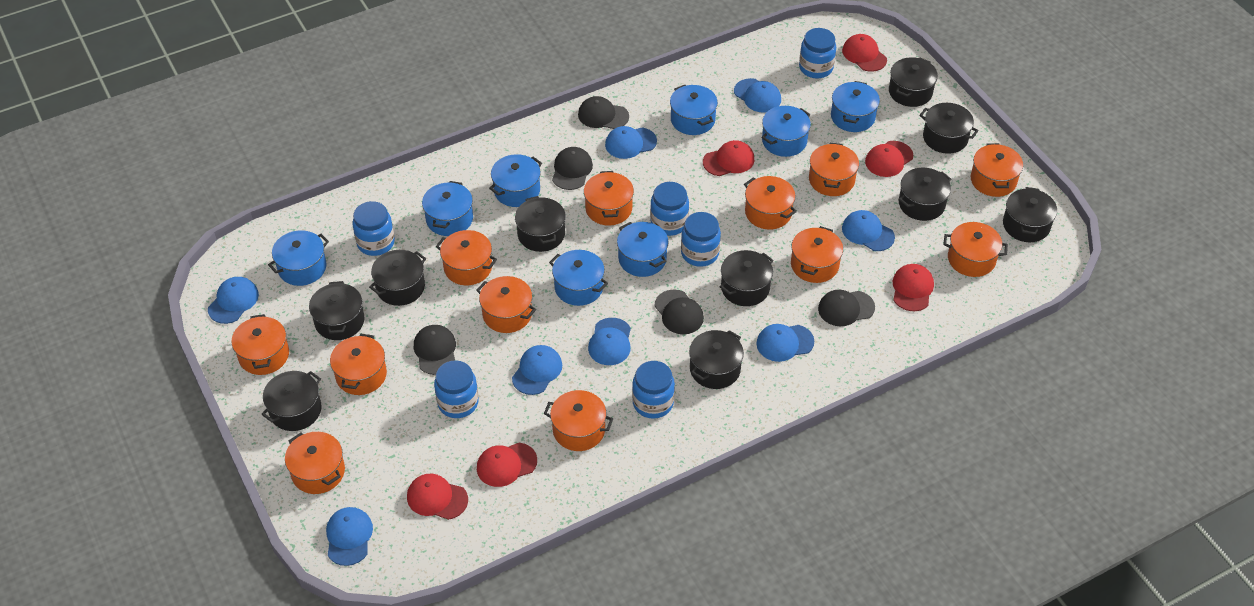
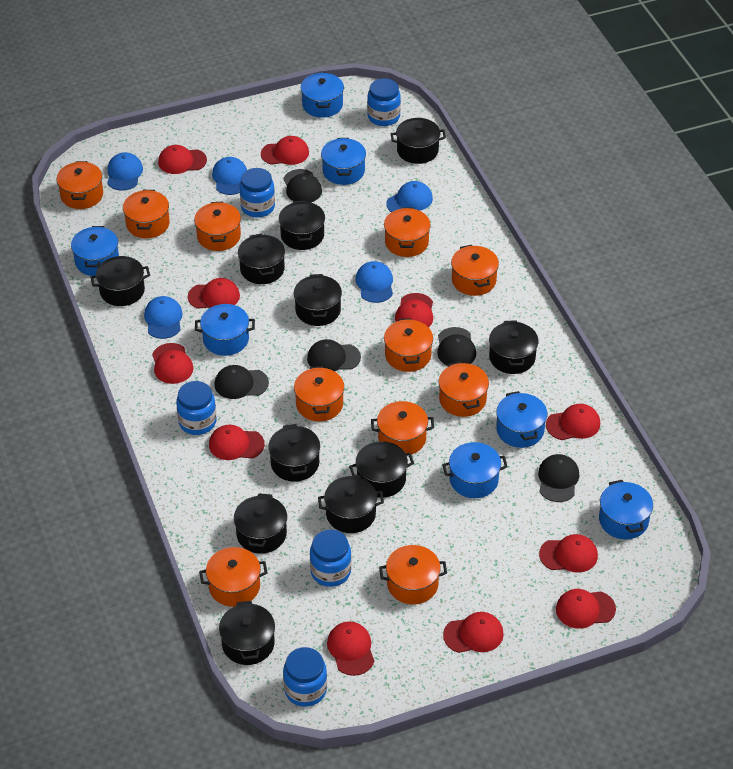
black pot: [261,371,322,431] [309,281,365,340] [369,250,426,306] [515,196,566,252] [689,330,744,389] [720,250,773,306] [889,57,938,107] [898,168,951,221] [919,103,979,154] [1003,187,1057,242] = 10 -> [90,256,150,306] [219,601,275,665] [234,493,287,554] [238,234,285,284] [268,424,320,482] [279,200,325,250] [294,274,342,326] [318,476,384,533] [349,441,414,498] [391,118,446,164] [489,320,538,374] = 11
blue cap: [208,277,259,324] [326,507,373,566] [512,345,562,395] [588,318,631,365] [605,126,657,159] [734,78,781,113] [756,324,814,362] [842,210,895,251] = 8 -> [107,152,143,191] [144,296,183,339] [212,157,247,195] [355,261,393,303] [386,181,433,212] = 5
blue jar: [352,201,395,256] [434,360,479,418] [632,361,675,419] [650,182,689,236] [681,212,721,267] [799,28,836,78] = 6 -> [176,381,217,435] [239,168,275,218] [283,647,327,707] [310,529,351,587] [367,78,401,126] = 5
blue pot: [268,230,329,286] [422,181,473,236] [489,154,542,207] [549,250,608,306] [617,222,669,277] [670,85,718,135] [761,106,811,157] [831,81,880,132] = 8 -> [71,226,119,276] [195,304,255,356] [301,72,344,118] [321,138,366,185] [442,442,508,498] [496,391,547,448] [599,480,653,539] = 7
orange pot: [231,314,289,375] [285,432,345,494] [330,333,387,395] [436,230,497,285] [476,276,536,333] [544,390,613,451] [584,171,634,225] [744,176,797,230] [791,226,843,283] [809,143,859,196] [943,222,1008,277] [971,143,1023,197] = 12 -> [56,161,103,209] [123,190,170,239] [194,201,241,251] [199,547,268,607] [294,366,344,421] [371,401,434,455] [379,545,447,604] [384,207,431,257] [384,318,433,372] [439,362,489,417] [451,245,499,296] = 11
red cap: [407,474,468,520] [477,443,537,487] [703,140,754,176] [842,34,887,72] [865,141,913,177] [893,264,934,311] = 6 -> [152,343,193,384] [158,145,207,174] [188,278,240,309] [209,425,265,460] [261,136,309,165] [327,622,374,676] [395,293,433,327] [443,612,504,653] [539,534,598,573] [546,404,600,440] [556,589,616,629] = 11

